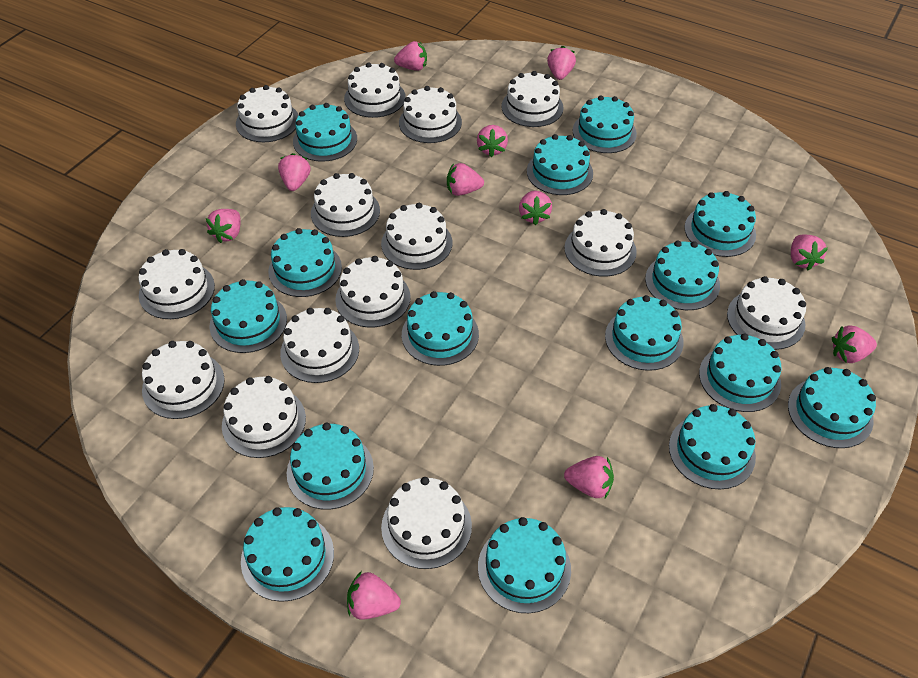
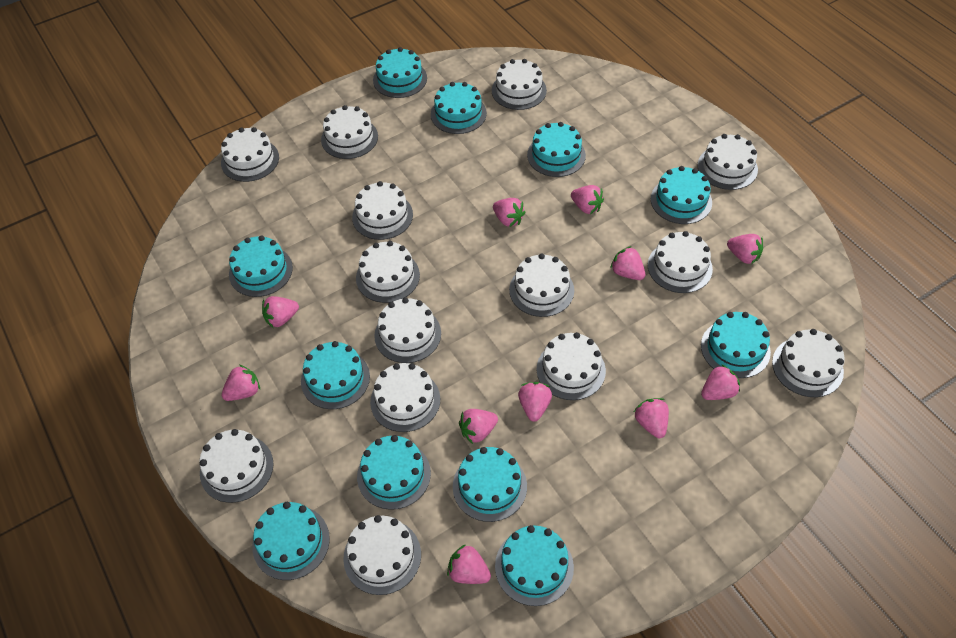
turquoise cake: [209,279,287,353] [241,507,334,602] [268,228,342,297] [287,423,374,509] [293,103,357,162] [402,291,479,366] [478,517,571,613] [527,134,593,195] [573,95,637,153] [605,295,684,371] [645,241,720,310] [669,404,756,490] [684,191,756,257] [699,333,781,412] [788,367,876,448] = 15 -> [229,235,293,297] [252,502,330,580] [301,341,370,409] [357,435,431,510] [373,47,427,98] [431,82,487,134] [453,447,527,522] [495,525,574,606] [527,122,586,177] [651,166,712,224] [701,312,771,378] = 11

